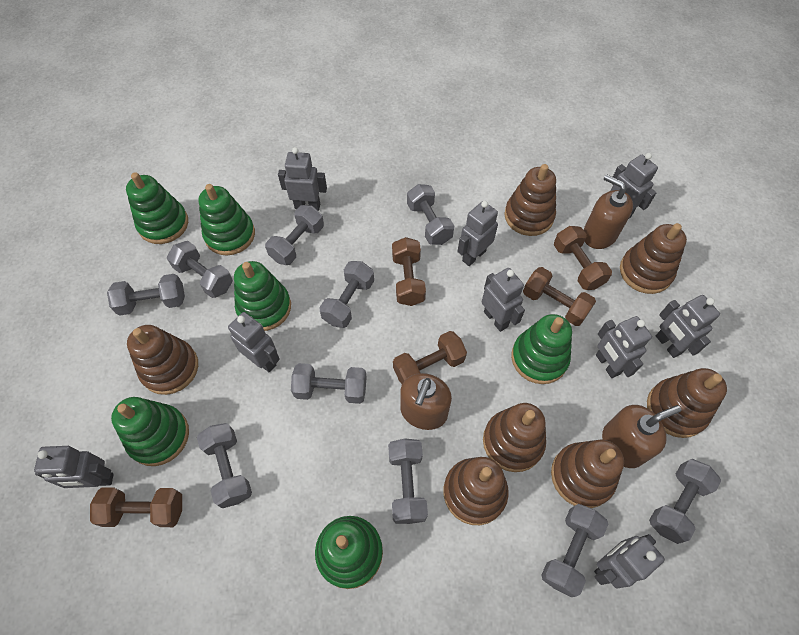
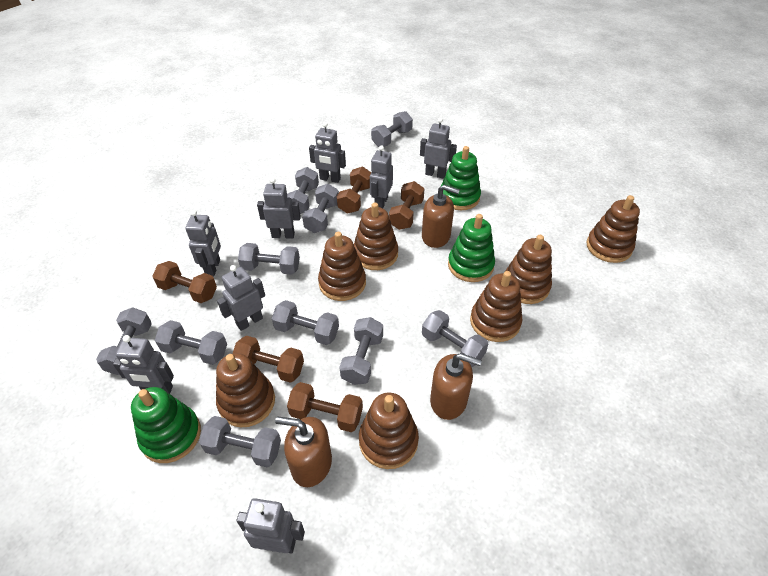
green stacking toy: [111,397,189,466] [126,172,188,244] [198,184,255,255] [234,261,291,331] [315,516,383,589] [511,314,572,384] = 6 -> [131,387,201,463] [441,146,481,210] [448,214,495,282] = 3
grey robot: [34,446,114,488] [228,312,280,372] [278,147,327,211] [457,201,498,266] [482,268,525,332] [594,534,665,588] [596,316,652,378] [611,153,658,218] [656,295,720,358] = 9 -> [113,335,174,394] [185,210,221,277] [217,265,265,331] [236,498,305,554] [257,178,301,239] [309,122,346,183] [370,145,393,208] [420,118,457,179] = 8

